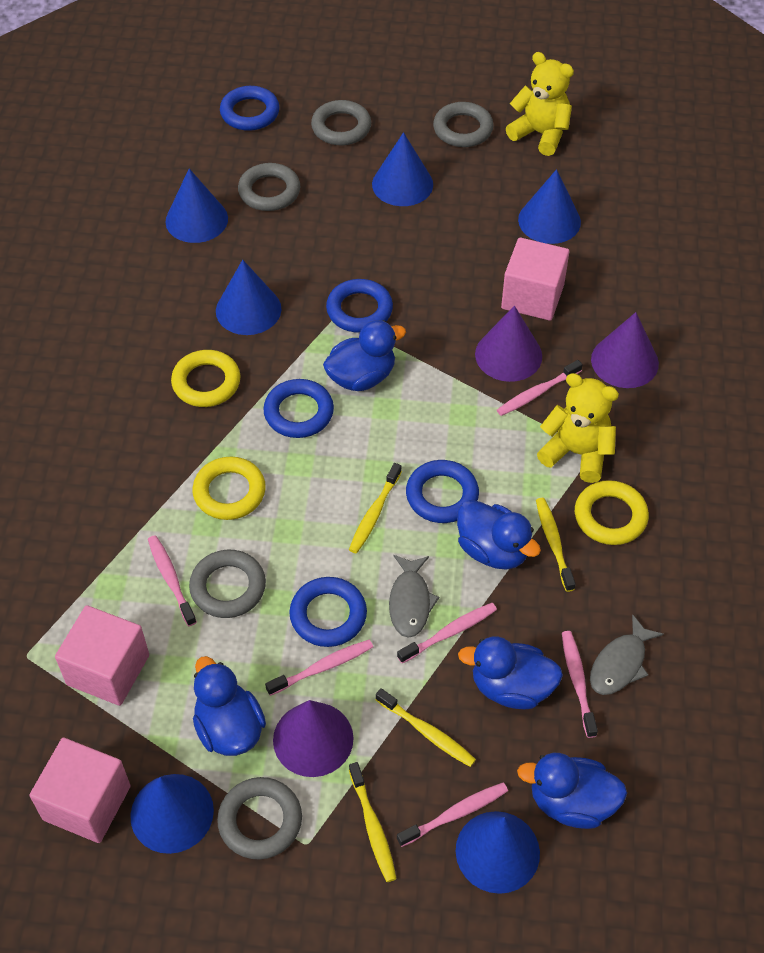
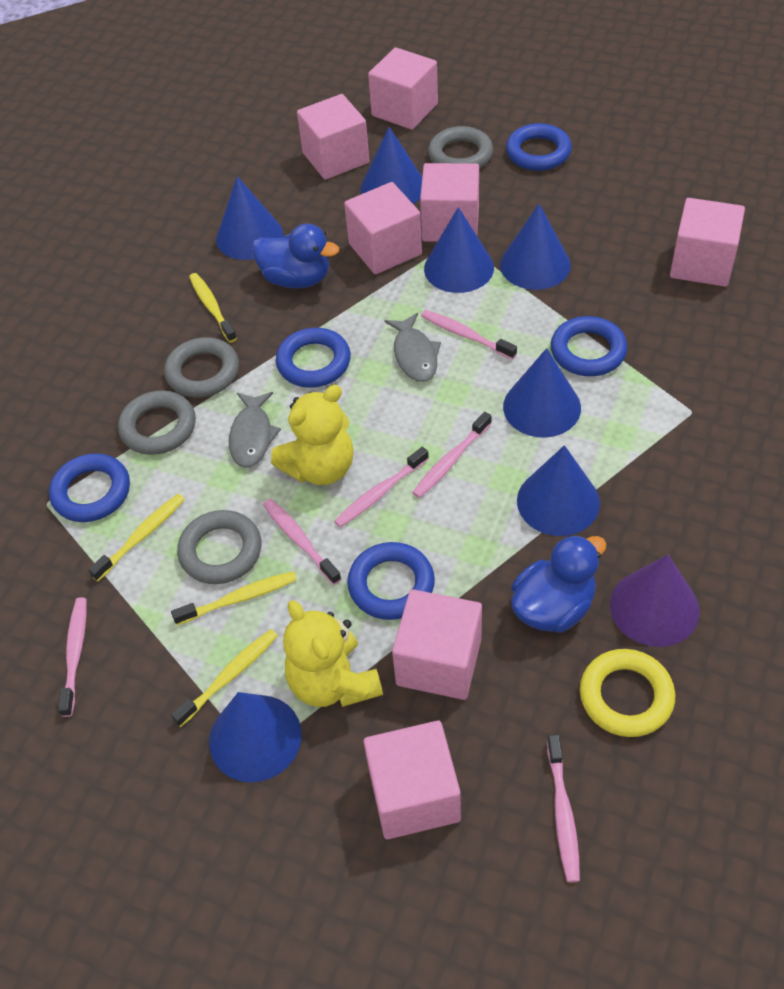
blue cone: [130,774,214,854] [165,169,228,243] [216,260,281,335] [372,132,433,206] [456,811,540,894] [518,169,581,244] = 6 -> [209,692,302,782] [216,176,283,260] [361,127,422,204] [424,207,494,293] [500,204,571,290] [503,348,581,438] [517,445,600,536] = 7
blue duck: [193,656,266,756] [323,320,406,391] [457,500,541,570] [458,636,563,709] [517,753,627,829] = 5 -> [252,223,339,289] [511,534,607,633] = 2
grey ring: [189,550,266,618] [217,777,302,860] [238,163,300,211] [311,100,371,145] [433,102,494,147] = 5 -> [118,391,196,455] [164,337,239,398] [177,510,262,584] [428,126,493,169] = 4
pink cube: [30,738,131,843] [55,605,149,706] [501,237,569,321] = 3 -> [297,94,369,180] [344,182,422,274] [364,721,461,839] [368,47,438,130] [392,589,482,700] [420,163,479,242] [670,198,745,287] = 7
purple cone: [273,700,354,777] [475,306,542,382] [591,312,659,388] = 3 -> [610,555,699,647] = 1
yellow ring: [171,350,241,407] [192,457,266,520] [575,480,649,545] = 3 -> [580,649,675,737] = 1

